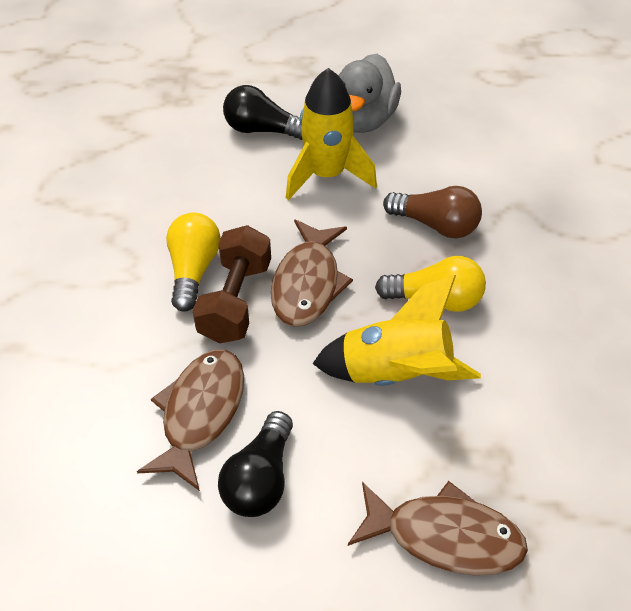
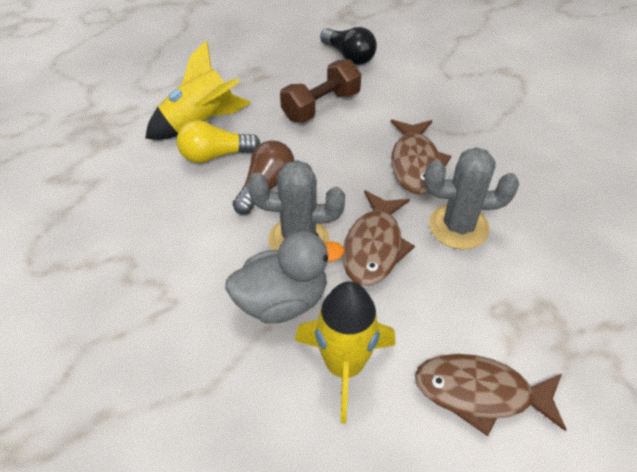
black light bulb: [218,411,293,517] [223,85,302,140] = 2 -> [320,27,377,65] = 1
grey cactus: none = 0 -> [248,160,345,250] [425,147,519,250] = 2
yellow light bulb: [166,212,221,312] [375,256,486,312] = 2 -> [177,120,261,163] = 1

